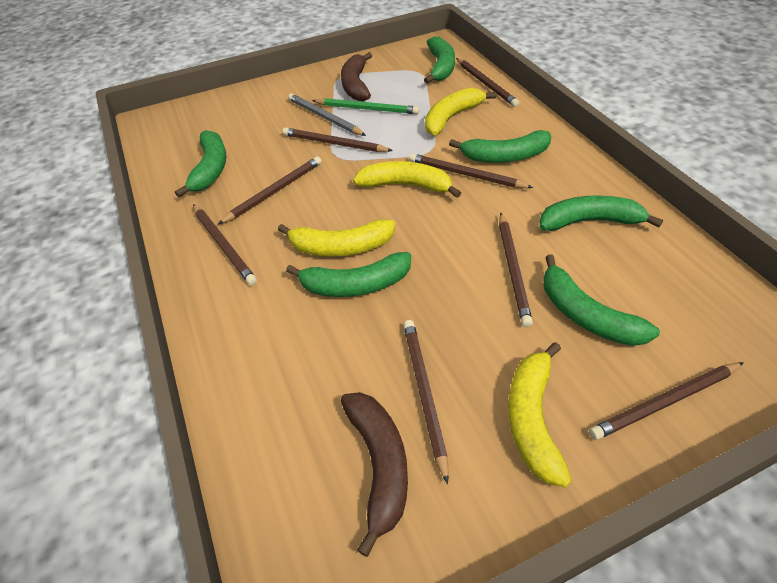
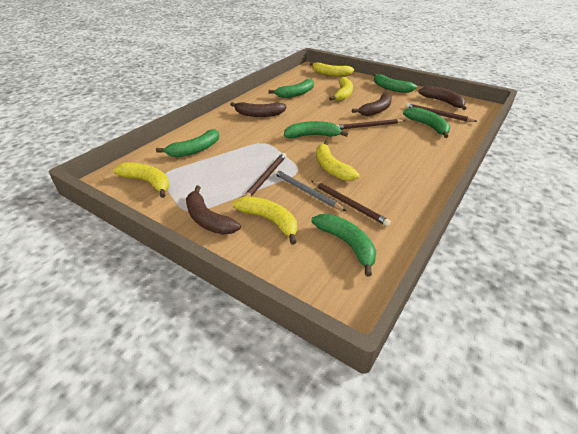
brown banana: [341,52,372,101] [341,392,408,557] = 2 -> [186,186,241,235] [230,102,287,117] [352,93,392,116] [418,86,467,110] = 4
brown pencil: [193,204,257,285] [218,156,322,224] [282,127,393,152] [403,320,449,484] [409,153,533,188] [456,58,519,107] [499,213,533,327] [589,362,744,440] = 8 -> [244,153,286,197] [311,181,391,227] [337,119,405,130] [405,103,477,122] = 4
green pencil: [312,98,419,114] = 1 -> none = 0
yellow banana: [278,219,395,257] [353,161,461,198] [425,88,496,136] [508,342,572,488] = 4 -> [113,162,170,198] [233,196,297,245] [310,62,354,76] [316,141,360,181] [329,77,353,101] = 5

